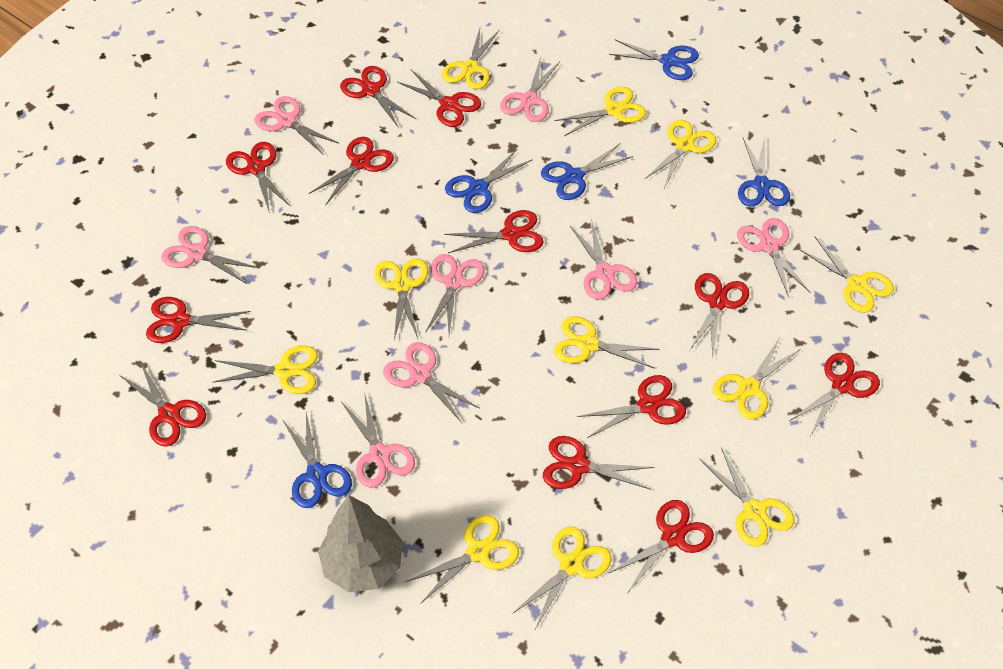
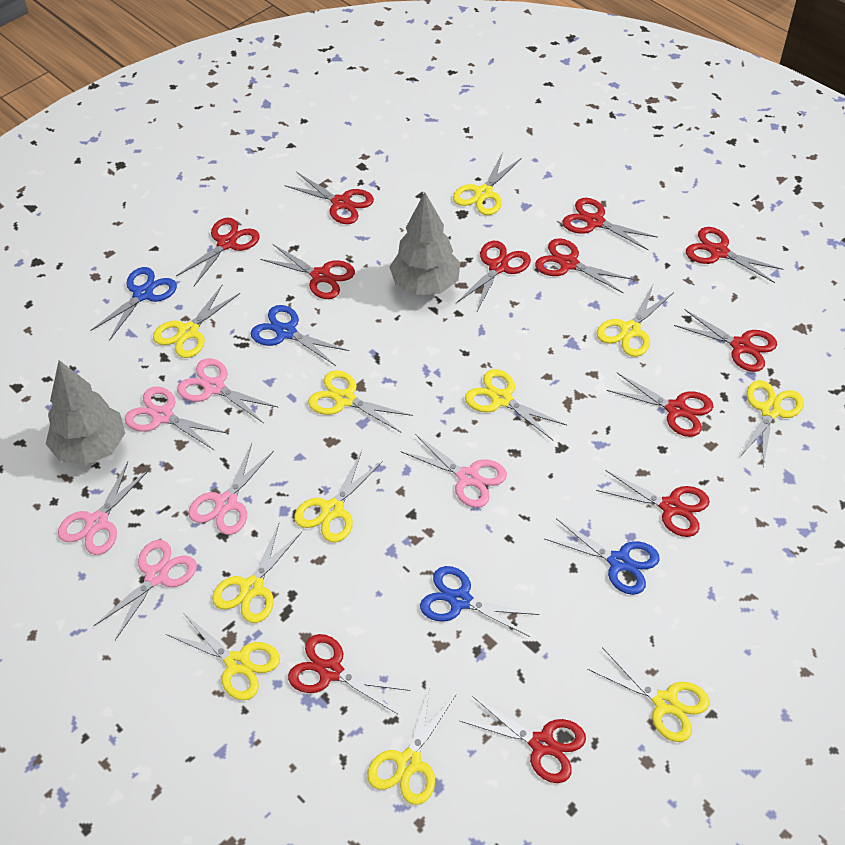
blue scissors: [282,412,352,508] [445,149,533,213] [541,144,633,200] [609,40,699,80] [738,137,790,207] = 5 -> [90,267,177,341] [251,305,349,366] [420,566,539,637] [545,518,660,595] = 4
grey tree: [318,495,403,592] = 1 -> [46,360,125,465] [389,192,460,295] = 2
pink scissors: [161,226,260,284] [254,96,339,155] [341,392,415,488] [383,342,480,423] [425,254,485,334] [500,57,560,122] [570,219,637,300] [737,218,810,297] = 8 -> [58,462,149,555] [94,540,197,640] [125,386,228,451] [177,358,278,423] [189,443,274,535] [400,434,507,508] = 6

